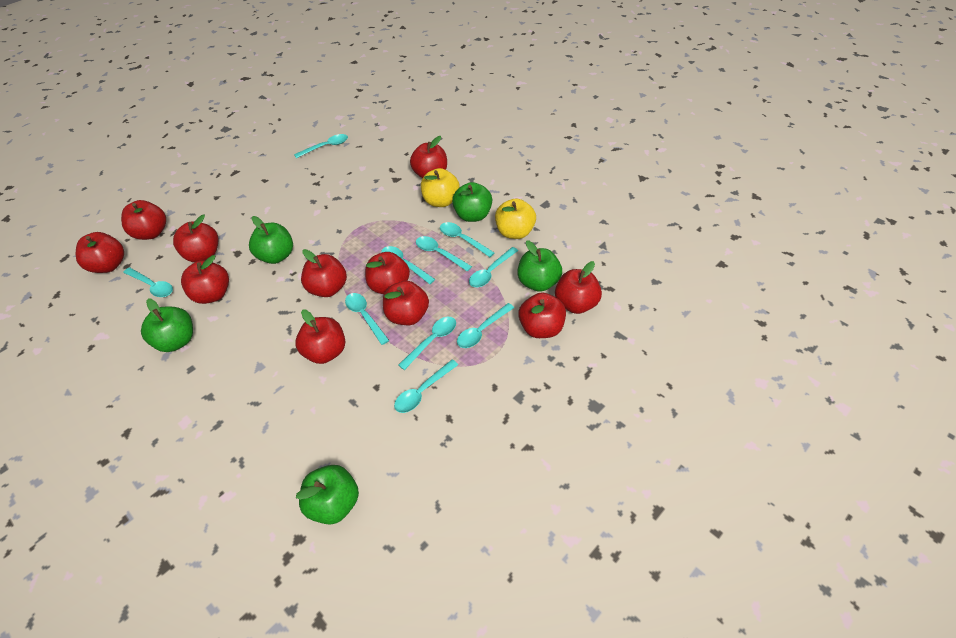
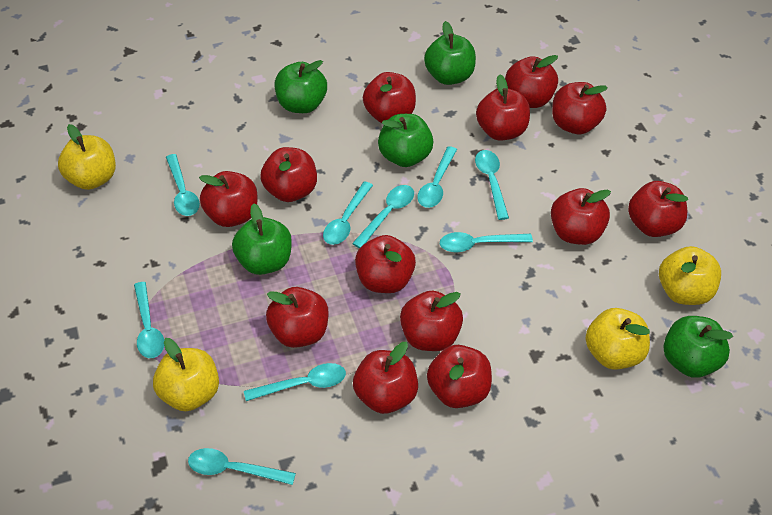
red apple: [76,232,124,273] [121,200,166,240] [173,215,218,262] [181,255,229,304] [295,309,345,364] [301,249,347,297] [365,252,410,294] [383,281,429,325] [410,136,447,178] [518,292,566,338] [555,261,602,314] = 11 -> [199,171,257,227] [260,147,317,202] [266,287,329,348] [353,342,418,414] [355,235,416,293] [363,72,416,123] [400,291,463,351] [427,345,492,408] [476,75,530,141] [505,55,558,108] [551,188,611,245] [552,82,608,134] [628,181,688,237] = 13
turquoise spoon: [123,268,173,297] [294,134,348,158] [345,293,389,345] [381,246,435,284] [394,360,458,413] [398,317,456,370] [416,236,472,272] [440,222,495,257] [457,303,514,348] [469,247,518,287] = 10 -> [134,282,164,358] [166,154,200,216] [188,448,296,485] [244,363,346,401] [323,182,373,245] [352,185,414,248] [417,146,457,208] [440,232,533,252] [475,150,509,220] = 9
yellow apple: [421,168,460,207] [495,198,536,239] = 2 -> [58,124,116,190] [153,338,219,411] [585,308,650,370] [659,246,721,305] = 4

